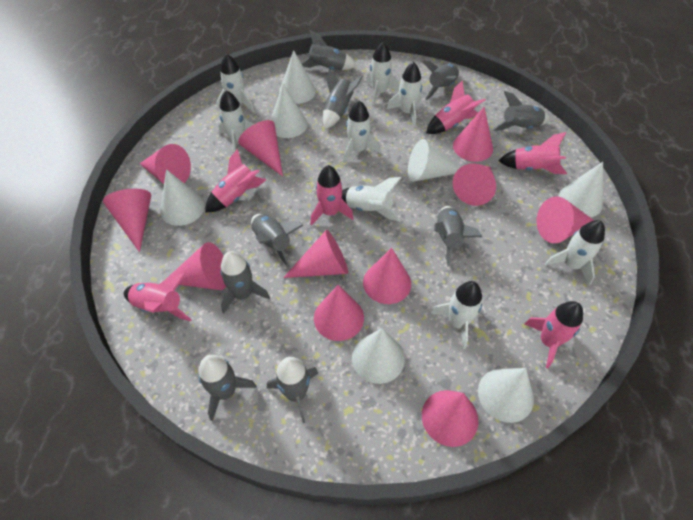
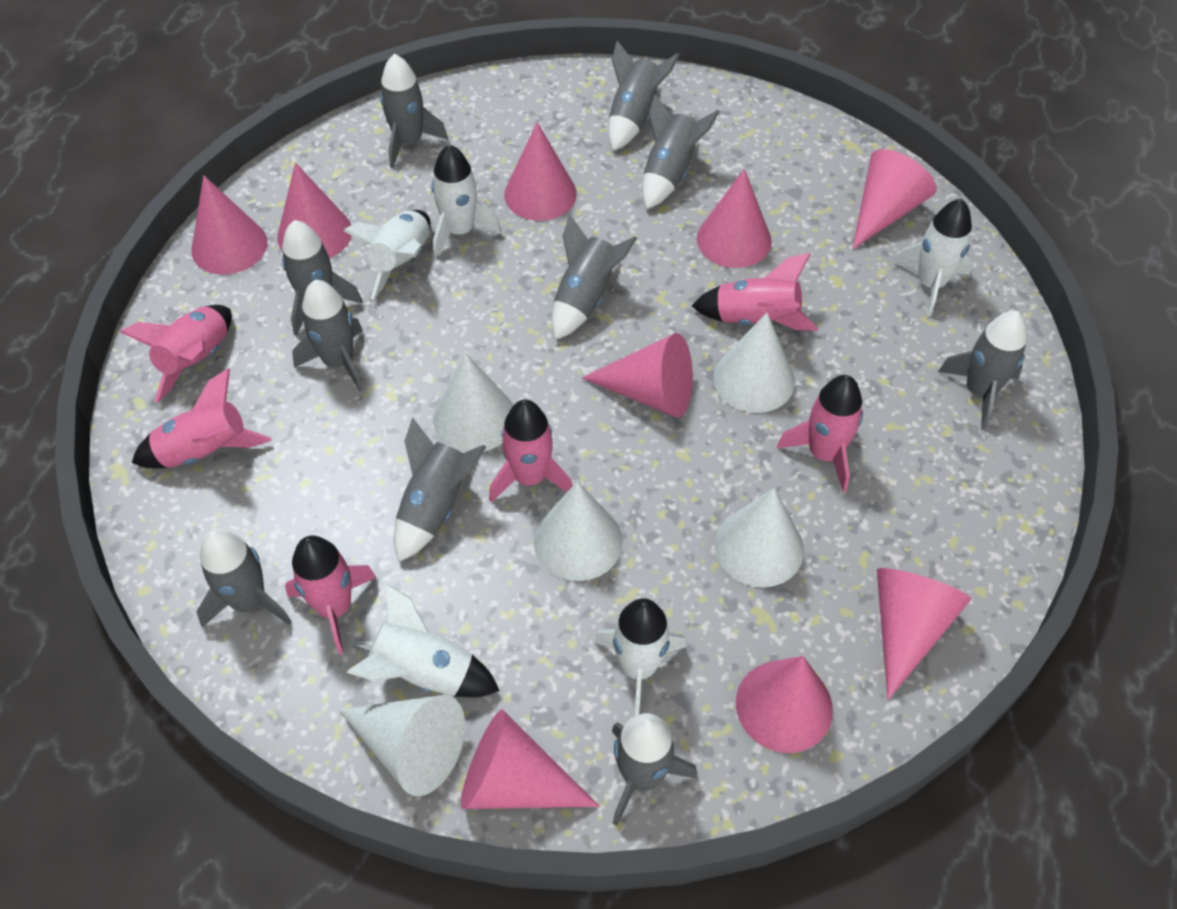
grey rocket: [198,355,257,421] [221,251,270,313] [251,214,303,268] [267,357,318,423] [301,30,357,70] [323,69,363,129] [423,61,459,100] [434,206,482,267] [492,91,549,131] = 9 -> [197,529,292,627] [282,220,363,336] [292,280,363,392] [380,54,448,168] [394,417,486,562] [552,214,637,340] [608,41,680,151] [612,713,697,826] [642,95,720,209] [938,311,1027,429] = 10
pink cone: [103,189,151,252] [140,144,191,184] [166,242,226,290] [238,120,283,176] [283,230,348,278] [314,285,364,341] [363,248,411,304] [422,390,478,447] [453,107,493,162] [453,163,496,206] [537,196,594,243] = 11 -> [192,175,267,274] [278,163,352,258] [461,709,599,809] [504,122,577,221] [582,333,693,417] [697,169,772,268] [736,656,833,753] [852,149,937,249] [877,568,971,700] = 9
white cone: [160,169,205,226] [270,84,308,138] [279,50,316,104] [352,328,405,384] [408,139,459,182] [478,368,534,423] [558,162,603,218] = 7 -> [339,695,465,796] [433,353,514,452] [534,481,623,581] [713,313,795,413] [715,488,804,587] = 5
white rocket: [217,54,254,112] [218,90,254,152] [342,177,401,222] [343,101,380,163] [366,42,399,105] [387,62,422,126] [431,281,482,349] [545,220,605,285] = 8 -> [343,210,430,300] [347,584,499,697] [431,144,501,257] [594,598,686,716] [894,199,973,316] = 5

